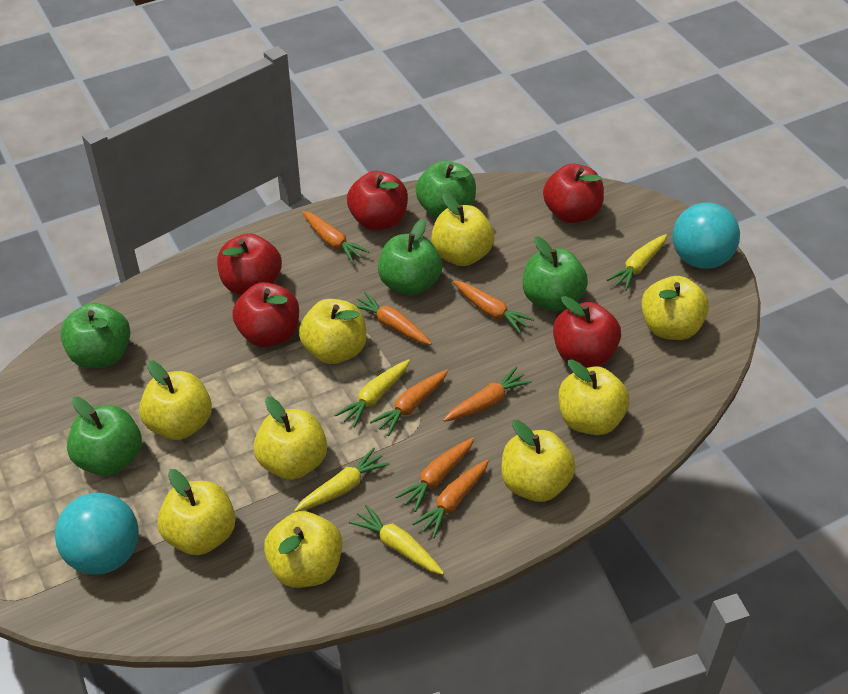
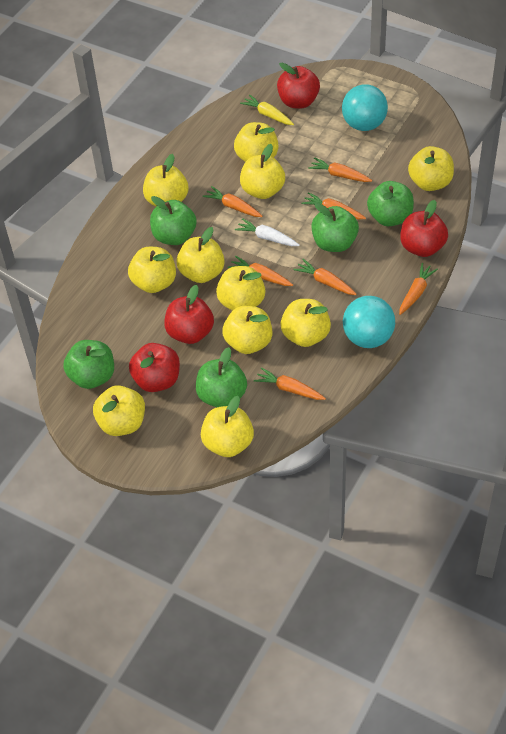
red apple: [217,233,282,295] [232,282,299,347] [347,171,408,231] [543,164,604,223] [553,296,621,368] = 5 -> [129,343,180,392] [164,285,214,344] [277,63,320,109] [400,200,448,257] = 4
white carrot: none = 0 -> [235,218,300,246] = 1
yellow apple: [139,361,212,440] [157,469,236,555] [254,397,327,480] [264,511,342,588] [299,299,366,364] [431,193,494,266] [501,420,575,502] [559,359,630,435] [641,276,709,340] = 9 -> [93,385,145,436] [128,247,176,293] [143,154,188,207] [176,227,225,283] [201,396,254,457] [216,266,265,311] [222,306,272,354] [234,122,278,162] [240,144,285,199] [280,299,331,347] [408,146,454,191] = 11
yellow carrot: [294,448,390,512] [335,359,410,428] [349,504,444,575] [607,234,667,291] = 4 -> [240,95,294,125] = 1

